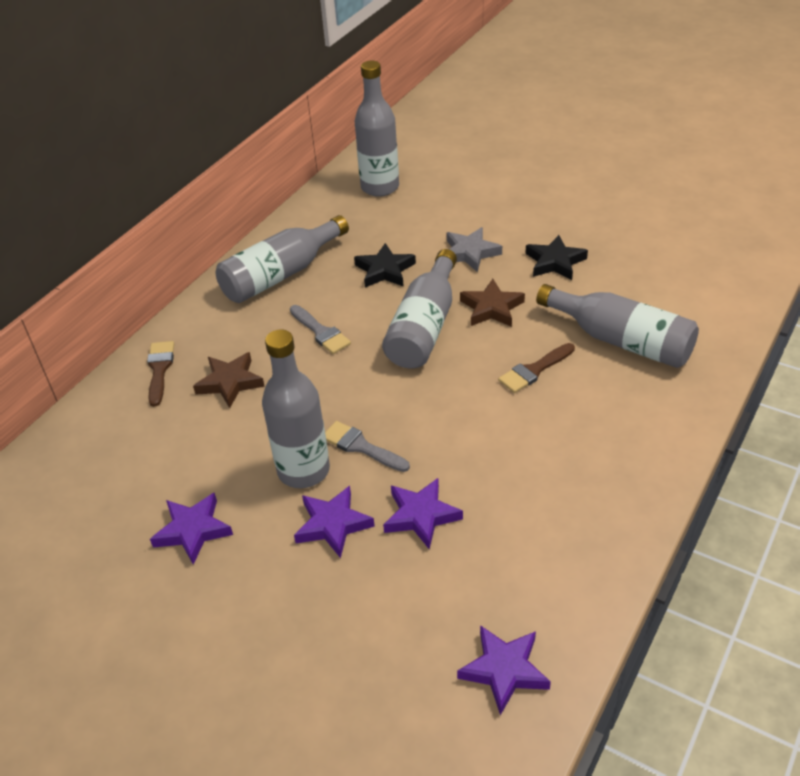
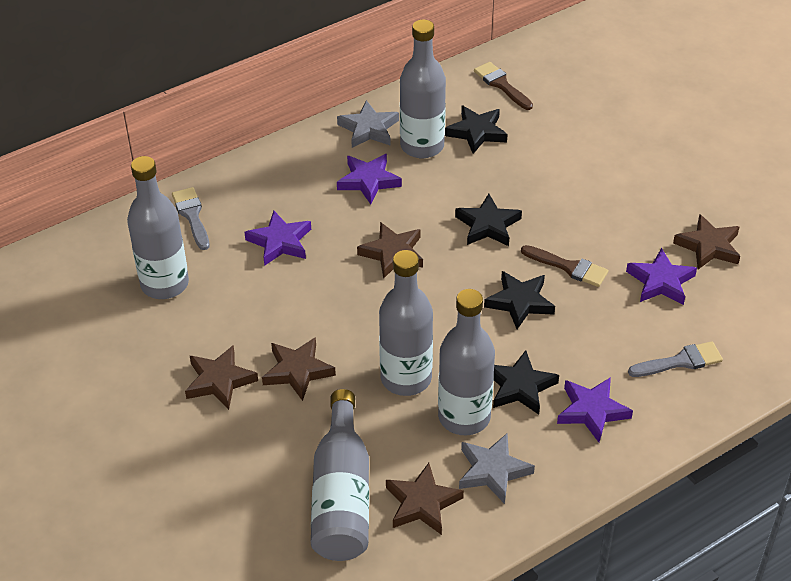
black star: [354,243,416,288] [525,235,588,280] = 2 -> [445,106,507,154] [455,194,522,246] [484,271,555,329] [493,350,559,415] = 4
brown star: [193,352,265,408] [460,279,525,327] = 2 -> [185,345,258,410] [262,337,336,401] [357,222,423,279] [386,463,464,535] [673,214,740,269] = 5
grey star: [447,227,502,272] = 1 -> [337,100,399,148] [459,434,535,504] = 2

